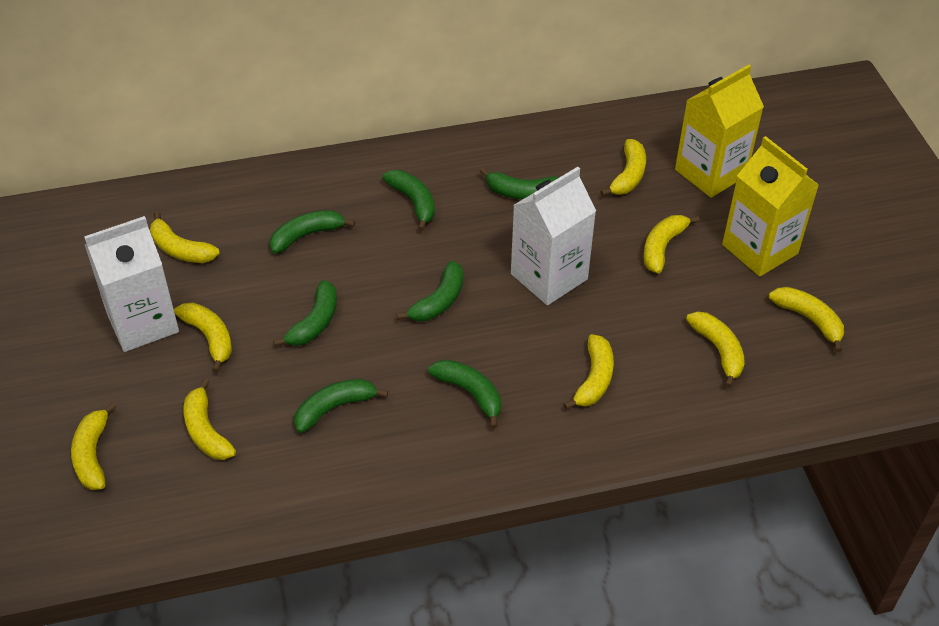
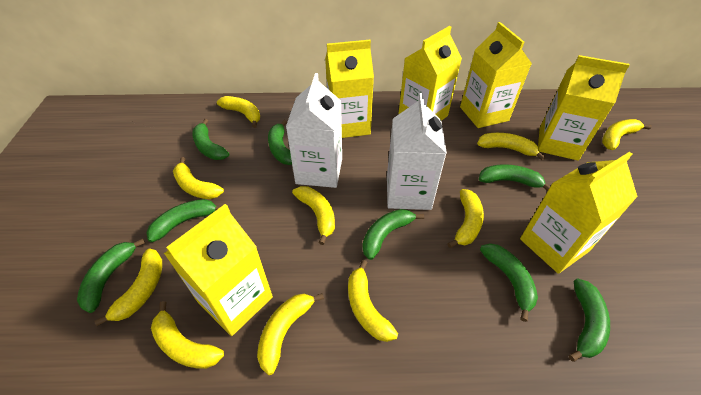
green banana: [270,210,355,253] [273,280,337,346] [294,379,388,433] [382,170,435,231] [396,261,463,321] [428,359,501,429] [479,168,559,200] = 7 -> [77,238,145,313] [146,199,220,242] [192,119,229,160] [268,120,292,165] [362,209,424,260] [479,164,550,191] [480,243,538,322] [569,278,610,362] = 8
yellow banana: [71,402,116,490] [150,212,220,263] [174,303,232,373] [184,378,236,460] [563,334,614,410] [600,139,646,196] [643,215,700,274] [686,311,745,388] [769,287,844,352] = 9 -> [94,249,162,326] [151,301,224,369] [173,157,224,199] [217,96,260,128] [257,293,324,375] [292,186,335,245] [348,260,398,342] [447,189,484,248] [477,133,546,160] [602,119,652,150] = 10
yellow carton: [675,65,764,198] [722,136,819,277] = 2 -> [164,204,273,336] [325,40,374,138] [398,26,462,121] [460,22,532,128] [520,152,638,274] [538,55,630,161] = 6

